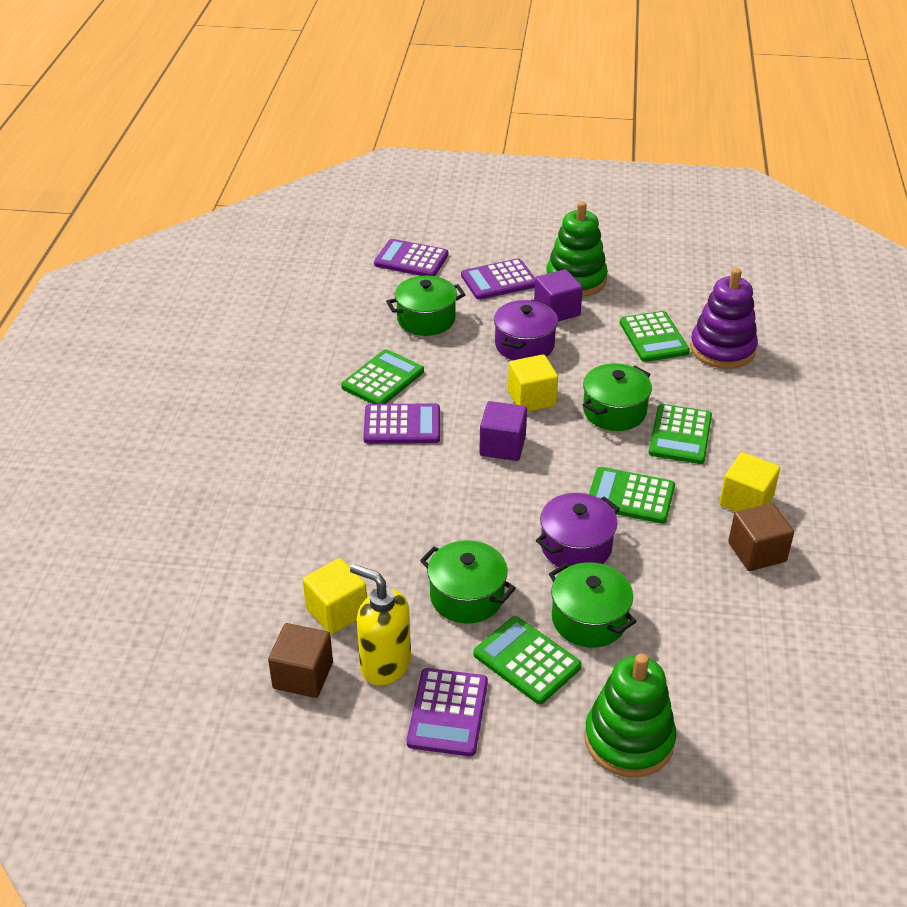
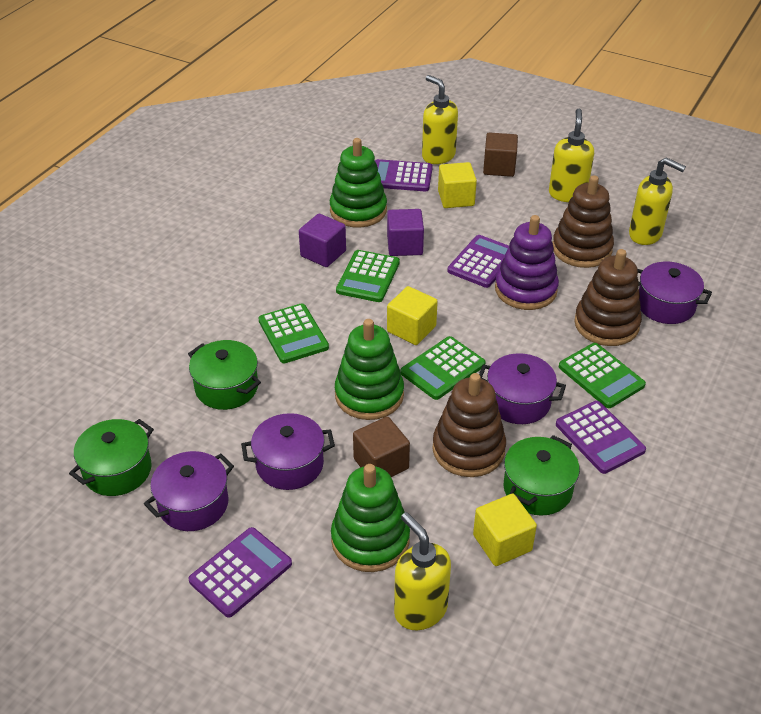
brown stacking toy: none = 0 -> [432,373,506,477] [552,175,614,268] [574,249,642,346] = 3
green calculator: [341,349,424,404] [473,616,582,704] [589,467,675,524] [620,311,690,362] [648,404,712,464] = 5 -> [258,303,329,363] [336,250,400,302] [401,336,486,400] [559,343,646,408] = 4
green pot: [386,276,465,336] [420,540,516,624] [549,562,637,648] [583,363,652,431] = 4 -> [69,419,154,496] [188,340,261,410] [504,435,580,516] = 3
green stacking toy: [546,201,608,297] [584,653,676,777] = 2 -> [330,138,387,228] [331,464,410,572] [335,319,404,420] = 3
purple pot: [494,300,558,360] [536,493,620,569] = 2 -> [144,451,234,531] [241,413,335,490] [479,353,566,424] [637,262,712,324] = 4
yellow soap dispenser: [350,564,411,686] = 1 -> [394,512,451,630] [422,75,458,164] [549,109,594,202] [629,157,686,245] = 4

